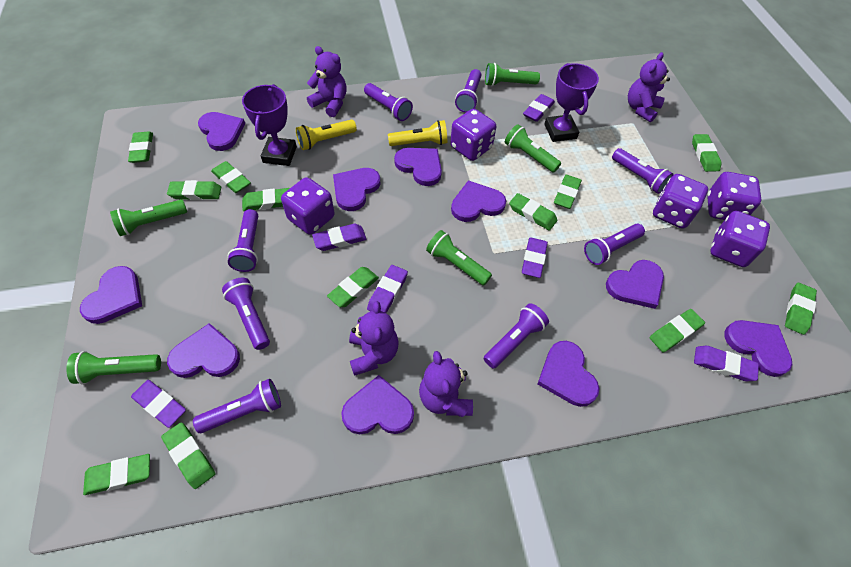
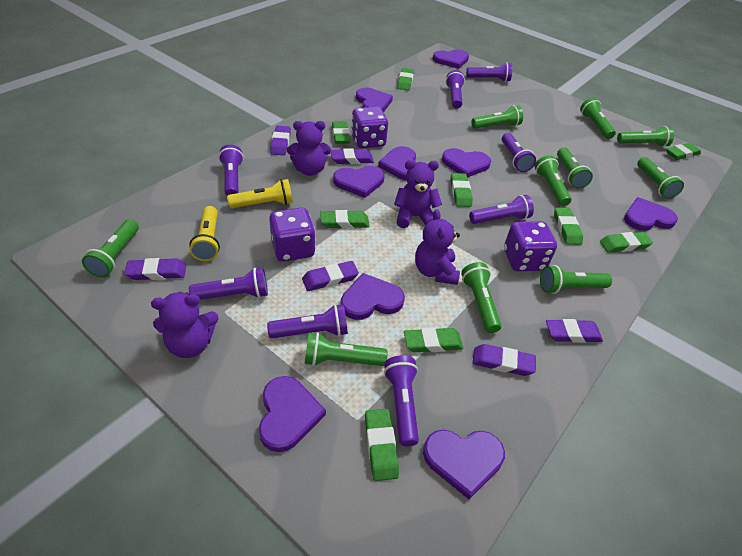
green eraser: [83,454,150,495] [128,131,153,163] [161,422,215,489] [167,180,221,200] [211,161,251,193] [242,188,290,211] [327,267,379,307] [509,193,557,231] [554,175,582,209] [650,309,705,352] [692,134,722,172] [785,283,817,335] = 12 -> [320,210,370,229] [332,122,350,144] [365,409,399,481] [397,68,414,91] [404,328,463,352] [451,173,473,207] [554,207,583,245] [600,232,653,252] [666,143,701,160] = 9
green flashlight: [66,351,161,384] [110,200,187,236] [426,230,492,285] [485,63,540,86] [505,124,561,173] = 5 -> [82,219,139,277] [305,332,388,366] [461,262,501,333] [471,105,523,129] [535,155,571,206] [540,265,612,294] [557,147,593,189] [580,98,616,139] [617,126,674,147] [637,157,684,199] = 10
purple dice: [281,177,335,235] [450,109,496,161] [653,174,708,229] [707,172,762,220] [710,211,770,267] = 5 -> [269,208,316,262] [351,107,388,148] [504,221,557,272] = 3
purple heart: [80,266,142,324] [167,323,240,378] [198,112,245,151] [333,168,380,211] [341,375,414,434] [394,148,442,186] [451,180,506,222] [538,341,599,407] [606,260,664,309] [724,320,792,377] = 10 -> [259,376,326,452] [333,166,384,198] [340,273,405,320] [356,88,393,112] [378,146,417,180] [423,430,505,499] [433,49,469,69] [442,148,491,178] [624,197,678,231] = 9
purple trophy: [242,84,297,166] [544,63,599,142] = 2 -> none = 0

